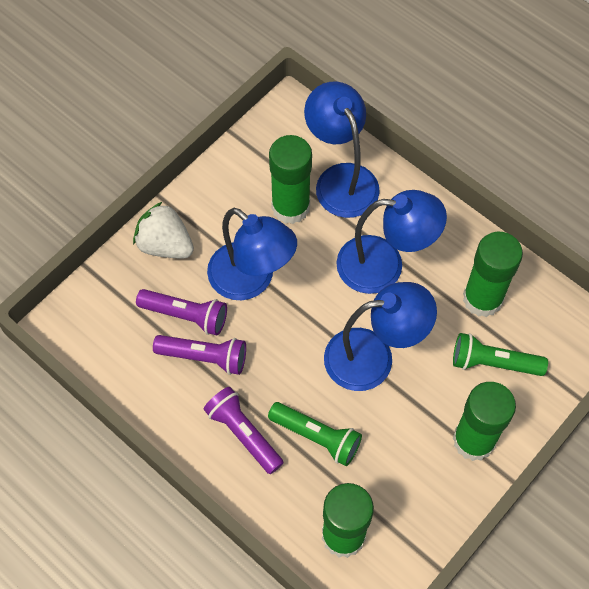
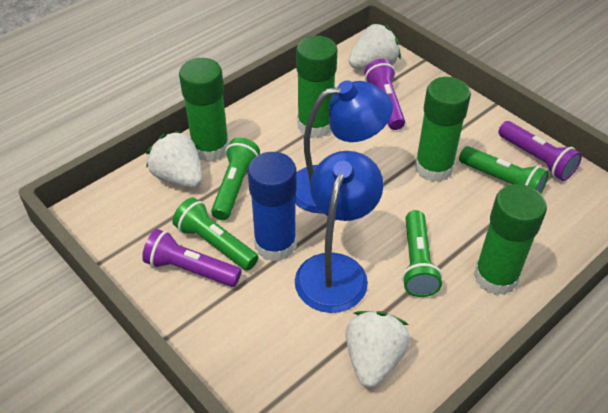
blue glue stick: none = 0 -> [248,152,297,262] = 1
blue lamp: [207,208,297,300] [304,82,380,218] [324,282,437,391] [336,190,447,294] = 4 -> [295,80,393,214] [295,151,383,313] = 2
green flashlight: [268,402,362,466] [453,333,548,376] = 2 -> [172,198,259,270] [211,138,260,220] [402,210,442,297] [459,146,549,193] = 4
white strawberry: [133,202,194,258] = 1 -> [146,130,203,188] [346,311,410,388] [349,23,401,69] = 3

